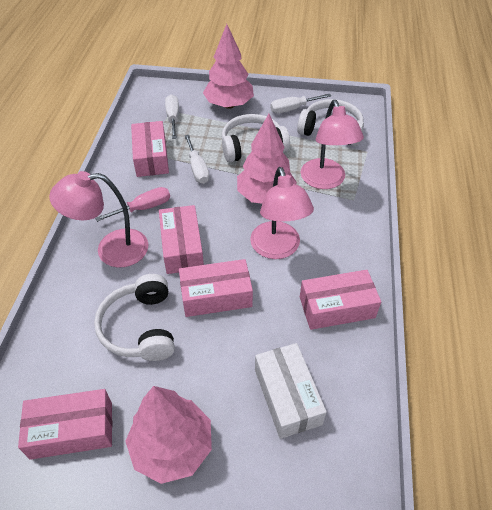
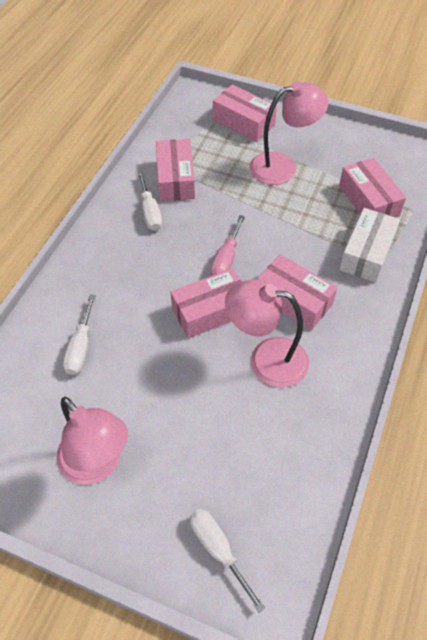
pink tree: [125,386,212,484] [203,24,254,109] [237,114,297,203] = 3 -> none = 0
white headphones: [94,274,175,361] [222,114,290,162] [297,99,364,146] = 3 -> none = 0

